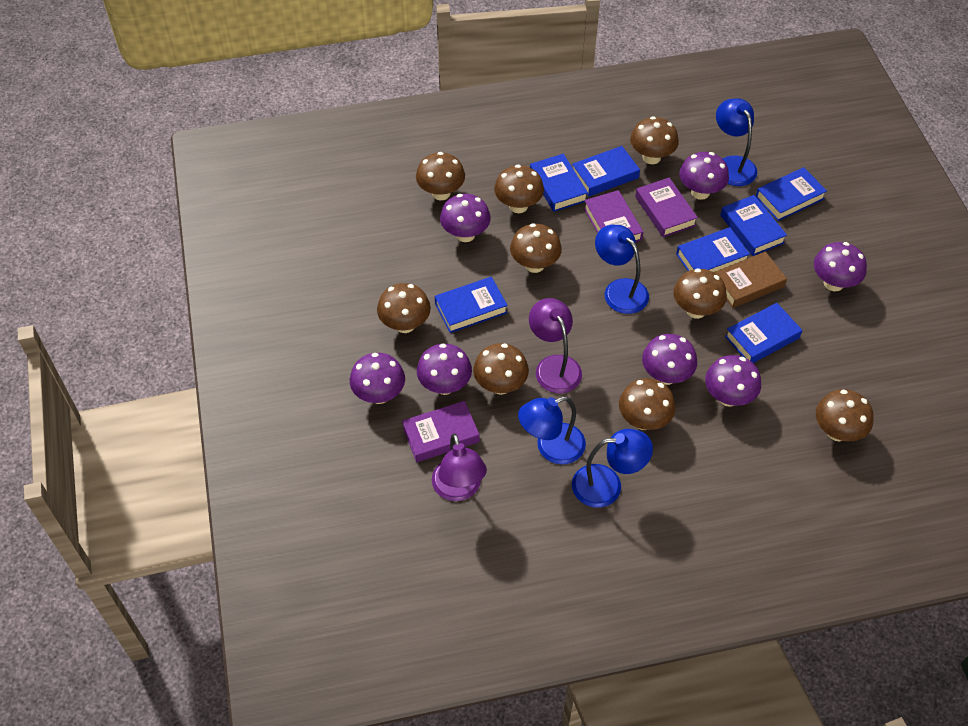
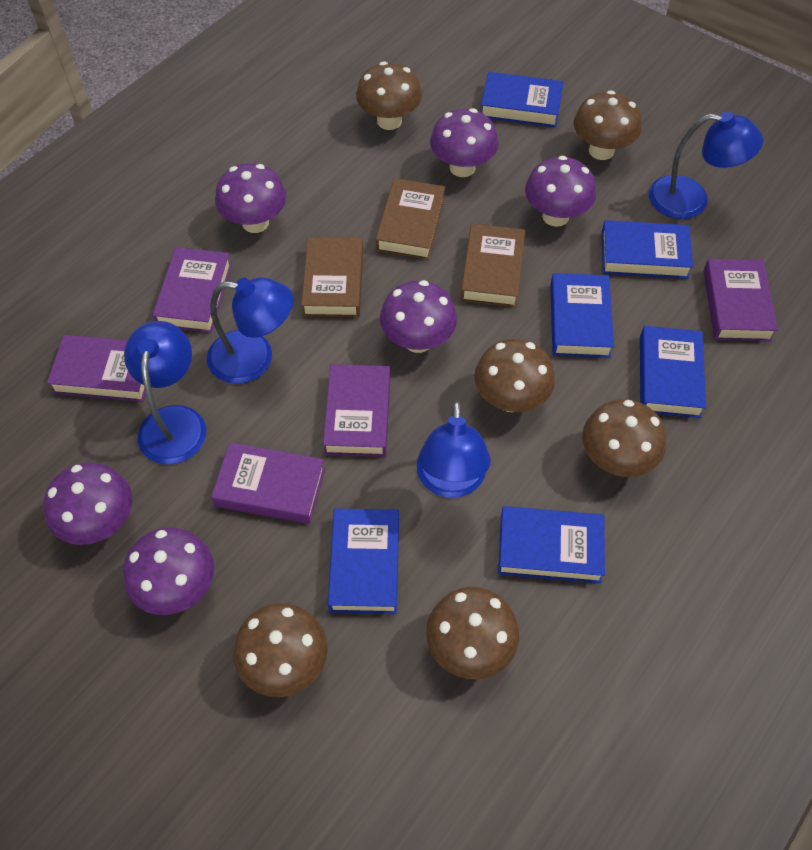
blue book: [435,277,508,333] [530,154,588,212] [572,146,640,197] [676,227,750,272] [720,195,787,256] [725,303,802,363] [756,167,827,221] = 7 -> [328,509,399,614] [481,72,563,127] [498,506,605,583] [550,273,614,358] [601,220,693,279] [640,326,706,418] = 6
brown book: [714,251,787,308] = 1 -> [301,237,363,317] [376,178,445,260] [461,224,525,307] = 3
brown mushroom: [377,283,431,333] [416,152,465,200] [473,343,529,395] [494,165,544,213] [510,223,562,273] [619,378,675,430] [630,116,679,164] [674,269,727,319] [816,389,874,442] = 9 -> [233,603,328,697] [356,61,422,130] [426,587,519,679] [474,339,555,412] [574,90,642,160] [582,399,666,477] = 6
purple book: [402,401,480,462] [584,190,643,242] [635,178,698,237] = 3 -> [47,335,145,402] [152,247,232,333] [211,442,325,524] [323,364,390,457] [703,259,778,341] = 5
purple lamp: [432,434,487,501] [529,298,582,393] = 2 -> none = 0
purple mushroom: [350,353,405,404] [417,344,472,395] [440,194,491,242] [642,334,697,385] [679,152,729,200] [705,355,761,407] [814,242,867,291] = 7 -> [43,462,132,545] [123,527,214,615] [215,163,286,233] [380,280,457,353] [430,108,499,177] [525,155,596,227] = 6

